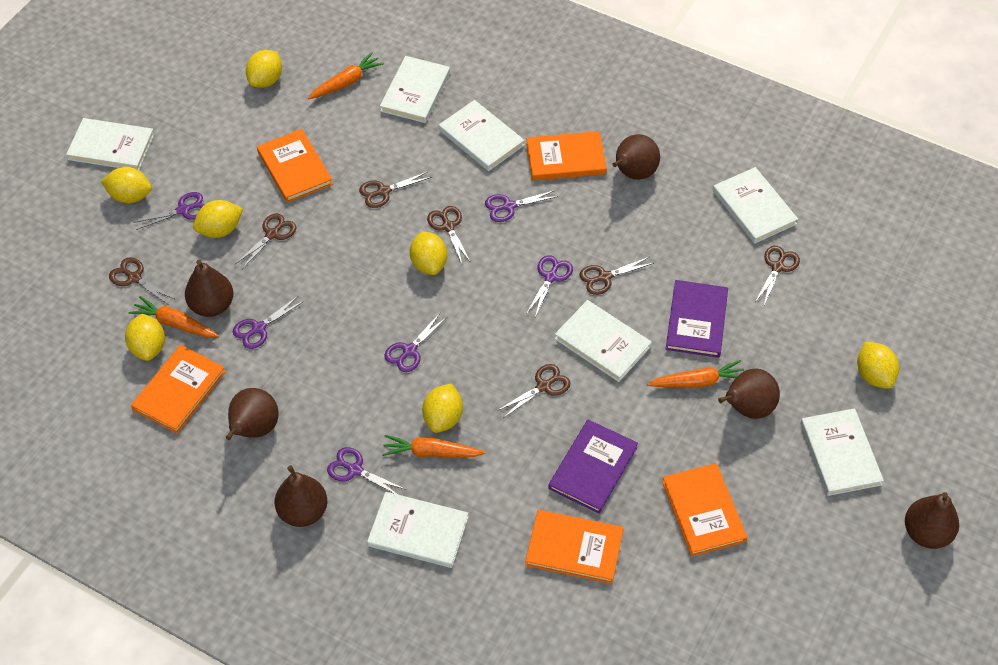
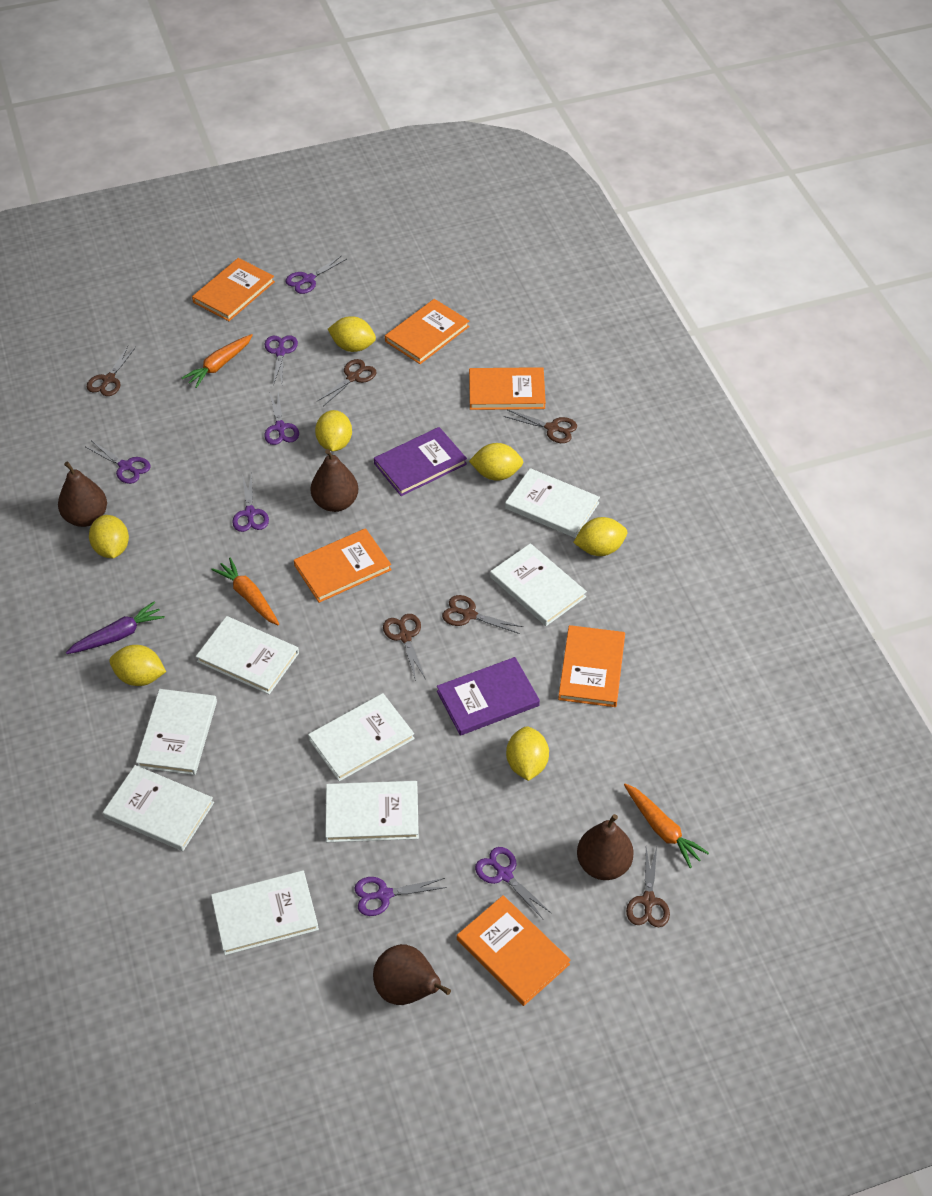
brown pear: [185,260,233,317] [226,388,279,440] [275,465,327,527] [612,134,660,180] [718,368,780,419] [905,492,959,549] = 6 -> [58,461,107,527] [311,449,358,512] [373,944,451,1005] [577,814,634,880] = 4
brown scissors: [109,257,176,305] [235,213,296,269] [359,172,432,208] [427,206,471,264] [497,364,570,418] [579,257,654,295] [755,246,800,305] = 7 -> [87,346,136,396] [316,359,376,406] [383,614,425,681] [442,595,523,634] [504,410,577,443] [626,847,670,927] = 6
orange book: [131,345,226,434] [257,129,333,203] [525,510,624,584] [526,131,607,181] [662,463,747,557] = 5 -> [192,258,275,321] [294,528,392,603] [385,299,469,364] [457,895,570,1006] [469,367,546,410] [558,625,625,707] = 6
orange carrot: [129,296,219,338] [308,52,384,99] [382,435,485,458] [647,360,744,388] = 4 -> [182,334,253,388] [211,558,279,625] [624,783,709,868] = 3
purple carrot: none = 0 -> [66,601,165,654] = 1
purple scissors: [133,192,205,230] [233,296,304,349] [327,447,407,494] [384,313,447,372] [485,190,558,222] [526,255,573,317] = 6 -> [86,441,151,484] [232,472,269,532] [264,335,298,385] [264,392,299,445] [285,255,347,294] [354,877,447,916] [475,847,552,919] = 7
white book: [66,118,155,170] [367,492,468,568] [380,56,450,123] [439,100,525,171] [555,300,652,382] [713,167,798,243] [800,408,884,496] = 7 -> [103,765,214,851] [136,689,217,775] [196,616,299,694] [211,870,319,955] [308,693,415,781] [325,781,419,842] [490,543,587,626] [505,468,600,538] = 8

